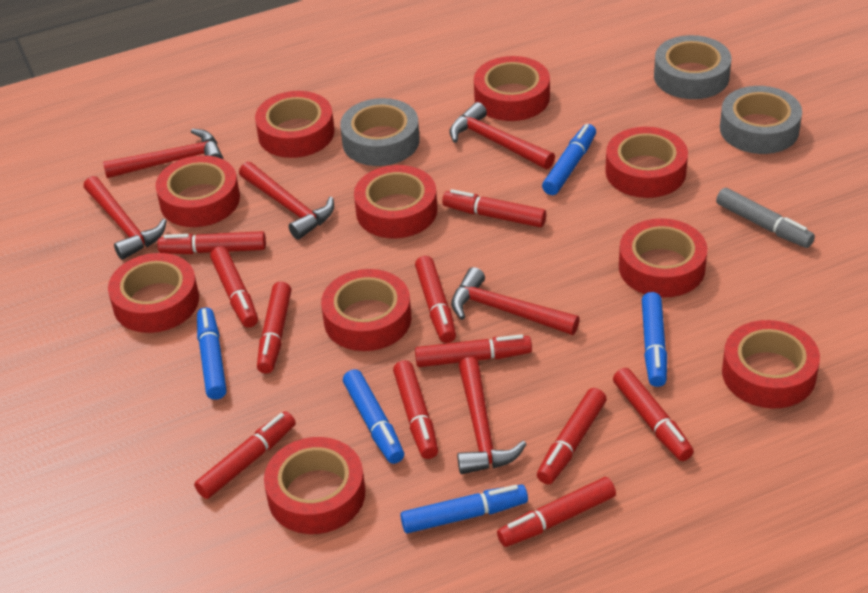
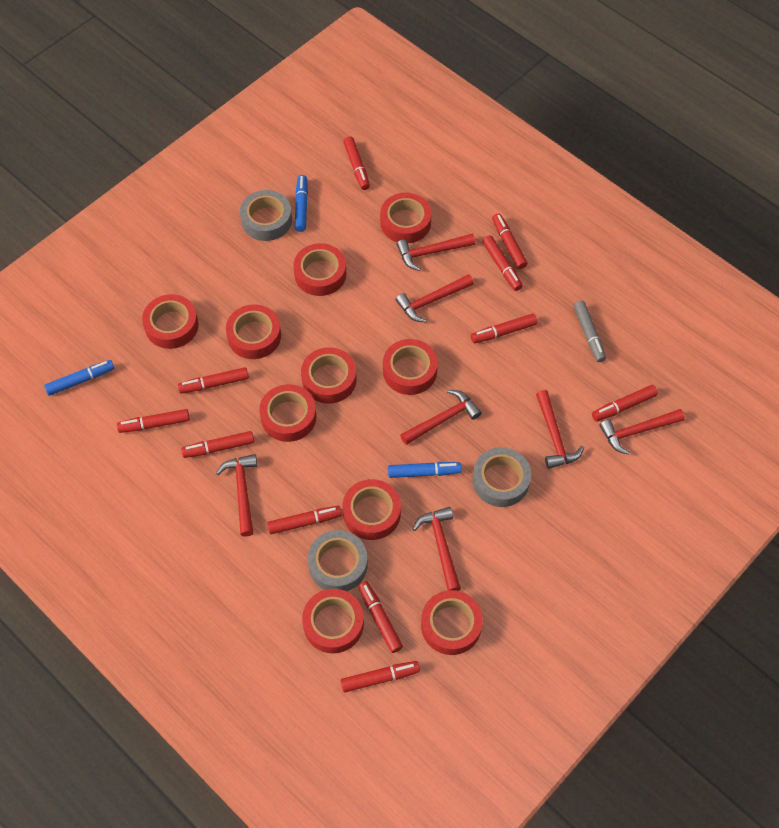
blue marker: [197,307,227,400] [343,369,404,464] [400,485,528,534] [542,124,596,195] [642,292,667,387] = 5 -> [44,360,115,396] [295,175,308,232] [388,462,462,478] = 3
red hammer: [84,176,167,260] [103,129,223,178] [239,162,334,240] [450,102,555,169] [451,267,580,335] [457,357,526,474] = 6 -> [216,454,257,537] [395,274,474,322] [396,234,475,271] [400,390,482,445] [413,507,461,591] [536,390,584,469] [599,409,685,455] = 7

